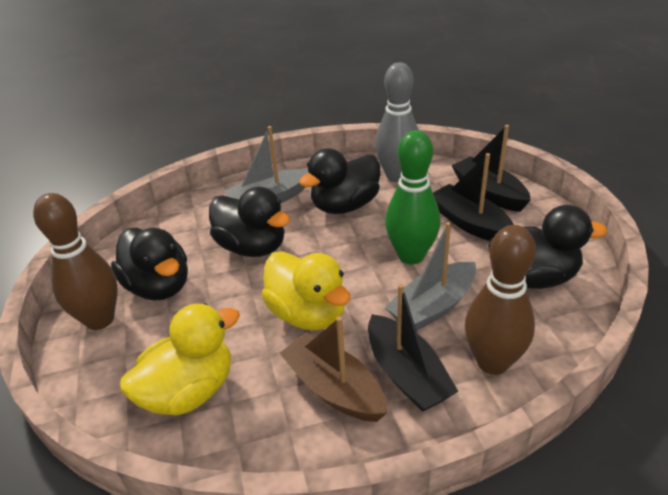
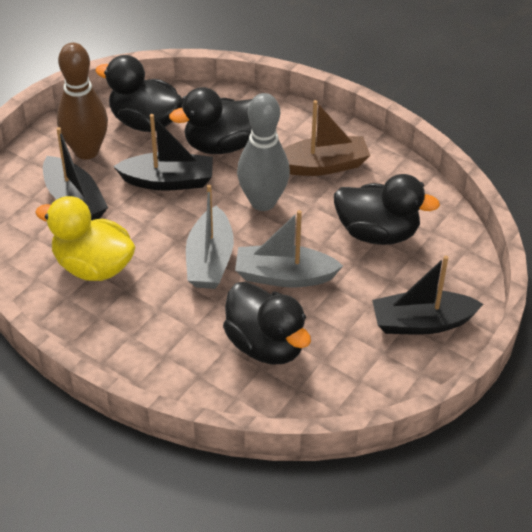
brown bowling pin: [33,193,118,330] [465,225,536,375] = 2 -> [57,43,108,159] = 1
green bowling pin: [385,130,441,264] = 1 -> none = 0
yellow duck: [120,303,240,416] [261,251,351,330] = 2 -> [35,196,135,281] = 1

